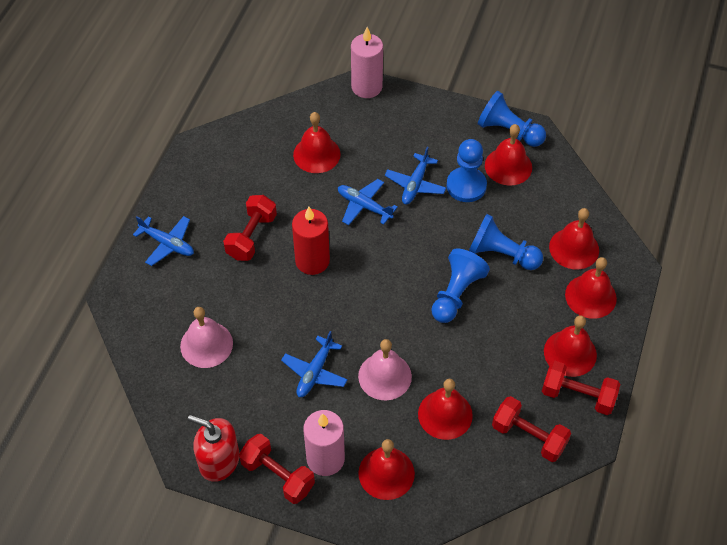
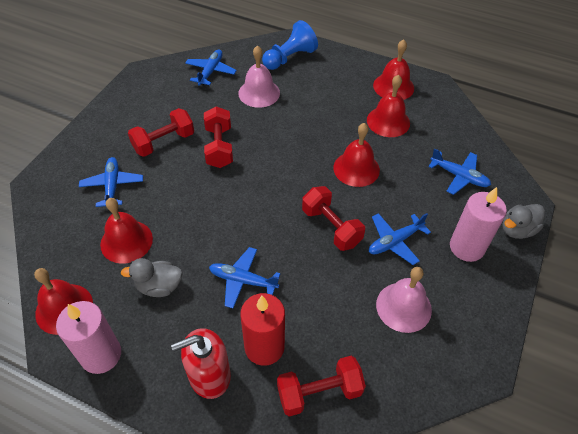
blue pawn: [431,249,490,323] [446,139,487,202] [469,214,543,270] [478,91,546,147] = 4 -> [262,20,318,70] = 1
blue plane: [133,216,194,266] [281,331,348,397] [338,179,398,225] [385,146,446,204] = 4 -> [79,157,143,207] [185,49,237,86] [209,247,280,308] [369,213,431,265] [428,148,491,195] = 5
grey duck: none = 0 -> [121,258,183,297] [502,204,545,239] = 2
red bell: [293,112,341,173] [358,439,415,500] [418,379,473,440] [485,124,532,186] [544,315,597,377] [549,208,599,269] [565,257,617,319] = 7 -> [34,268,93,335] [100,198,153,264] [333,123,380,187] [367,75,410,137] [373,39,414,100] = 5

